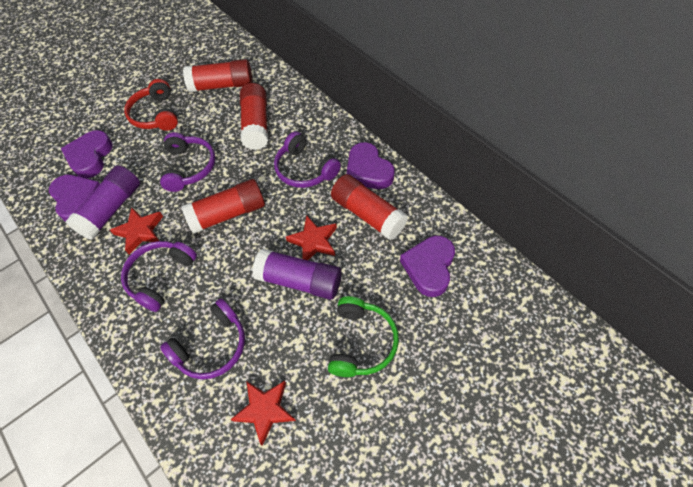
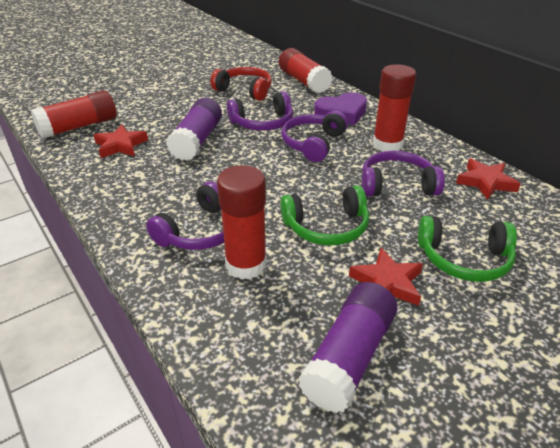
green headphones: [328,296,399,377] = 1 -> [281,185,369,246] [418,216,517,282] = 2
purple heart: [49,175,100,222] [61,130,113,178] [346,142,395,189] [400,236,455,297] = 4 -> [314,92,367,125] = 1

